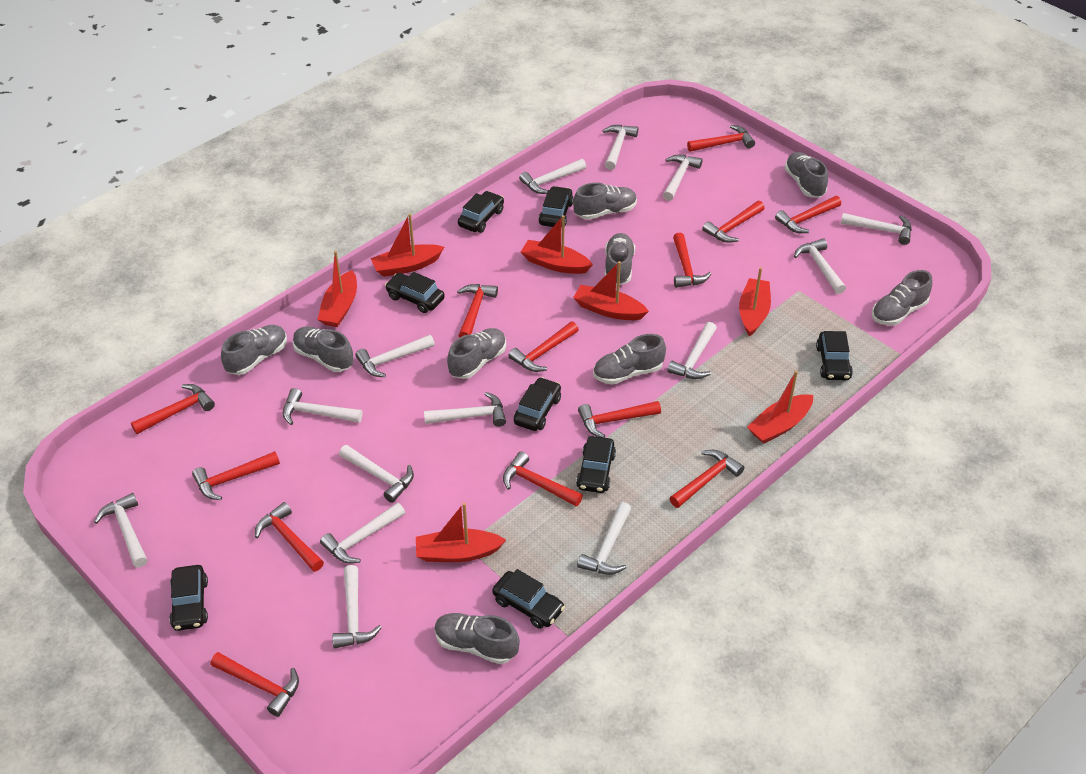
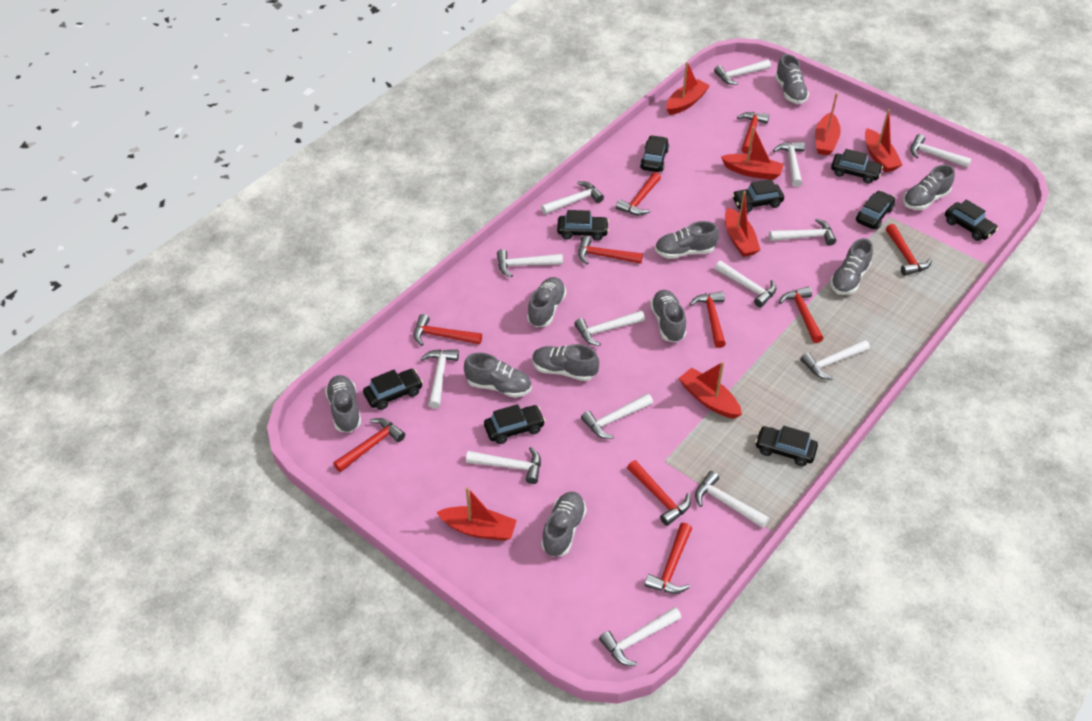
black car: [169,565,208,631] [385,272,445,313] [458,191,504,233] [492,569,565,629] [514,377,561,431] [538,186,574,227] [576,436,616,493] [816,331,853,380] = 8 -> [363,369,423,410] [484,404,545,444] [557,210,609,241] [640,135,669,172] [732,179,784,213] [755,426,818,466] [831,149,883,184] [856,191,895,230] [945,199,998,241] = 9
grey shoe: [221,325,287,375] [293,326,354,372] [434,613,520,664] [447,328,506,379] [573,183,637,220] [593,334,666,385] [605,233,635,285] [784,152,828,198] [872,270,933,325] = 9 -> [325,375,361,433] [464,352,531,398] [527,277,566,327] [532,344,599,381] [541,492,587,557] [650,290,686,342] [655,221,719,259] [775,54,809,104] [830,238,873,295] [903,164,955,210] = 10
red hammer: [131,384,215,434] [192,451,280,500] [211,652,299,717] [255,502,324,572] [457,284,498,338] [503,451,583,506] [509,322,579,372] [578,401,661,438] [669,450,744,508] [673,233,711,288] [687,125,755,152] [702,201,765,243] [775,196,841,233] = 13 -> [333,418,405,472] [414,314,482,346] [578,236,643,265] [616,172,661,215] [627,460,691,526] [644,523,692,594] [690,291,726,348] [737,112,769,154] [779,287,823,343] [886,224,932,276] = 10

